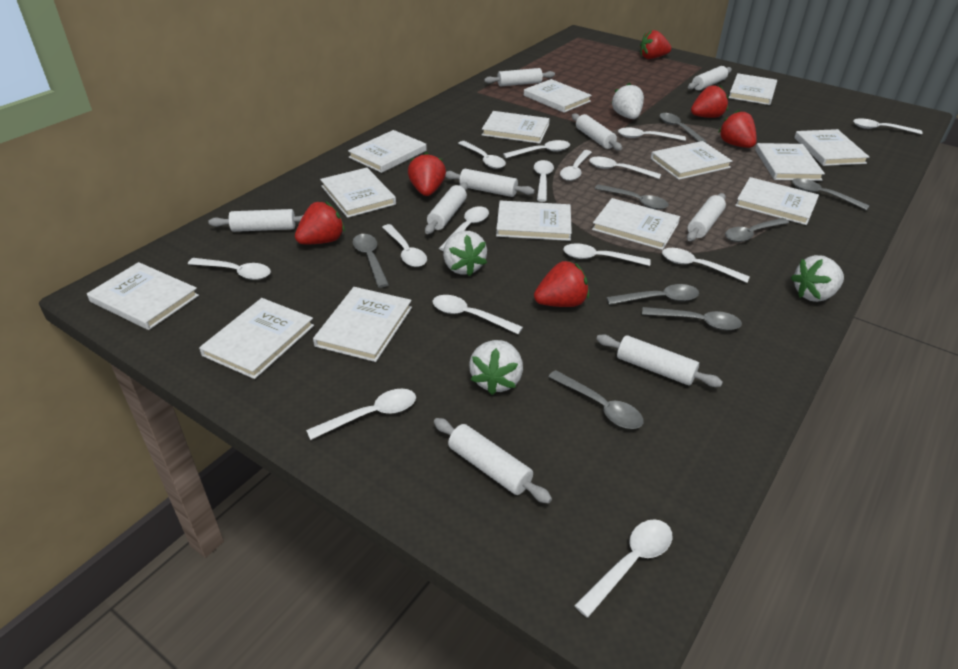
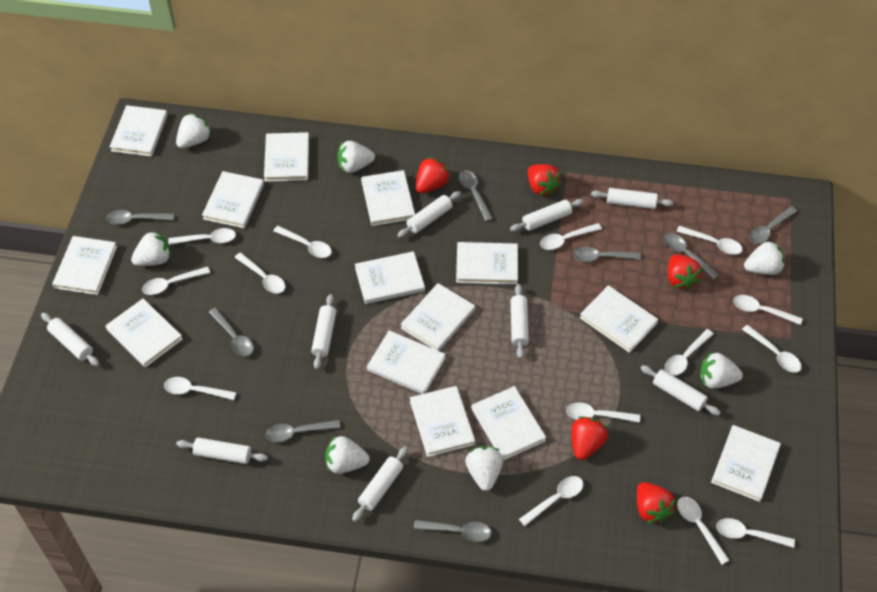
red strawberry: [295,201,345,244] [408,152,446,196] [534,261,589,307] [640,30,671,59] [691,85,728,118] [718,110,757,148] = 6 -> [416,157,450,193] [528,164,561,196] [571,416,608,460] [637,482,675,524] [668,254,702,290] = 5
white spoon: [188,258,271,280] [306,389,416,440] [382,224,427,267] [433,295,523,334] [439,206,489,251] [458,141,506,169] [503,140,570,158] [534,160,554,202] [560,150,592,181] [563,243,651,266] [574,519,672,618] [589,157,661,179] [618,127,686,141] [662,248,750,283] [853,118,923,134] = 15 -> [142,267,210,295] [164,377,236,400] [168,228,236,245] [234,252,285,294] [273,226,332,258] [519,476,583,526] [540,223,602,250] [566,402,640,423] [665,329,714,376] [677,226,742,255] [677,497,729,565] [716,518,795,548] [733,295,803,325] [742,325,802,373] = 14
white strawberry: [443,231,487,276] [469,340,523,395] [612,83,644,119] [791,255,844,302] = 4 -> [131,231,171,266] [176,113,212,148] [325,435,370,474] [338,141,375,173] [465,446,503,491] [700,352,743,389] [744,240,785,275] = 7

